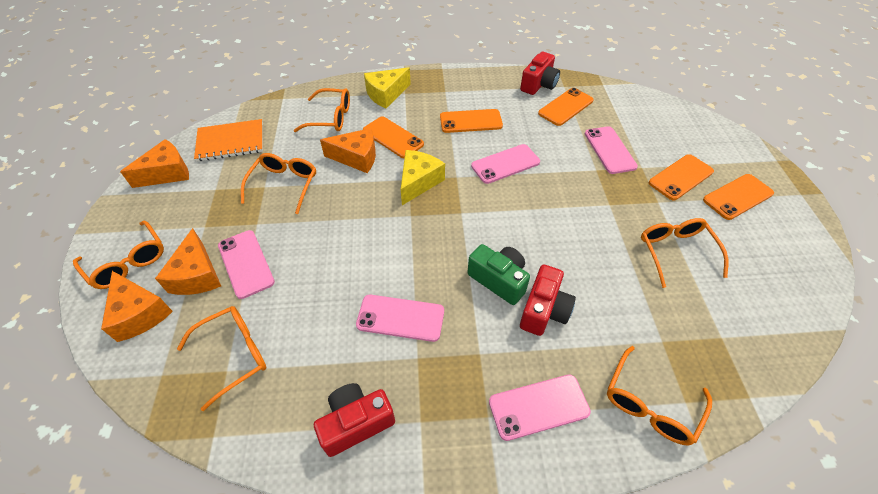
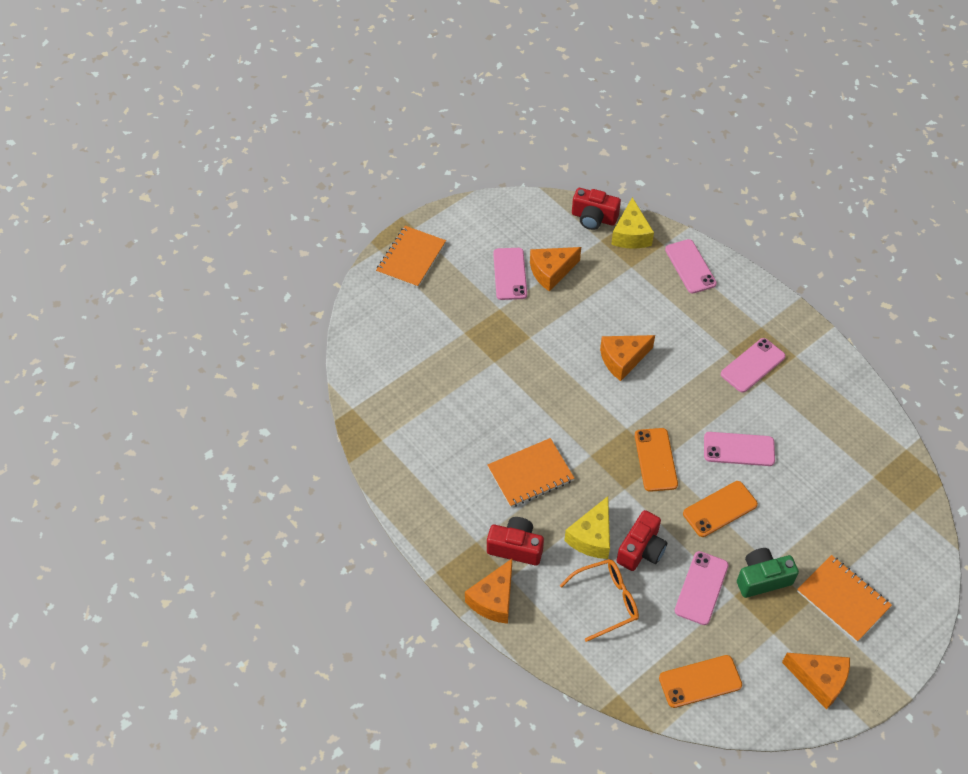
orange glasses: [73,220,164,289] [177,306,266,411] [241,153,316,214] [294,88,350,132] [607,346,712,445] [641,218,728,288] = 6 -> [560,559,639,642] = 1
orange notebook: [194,119,263,162] = 1 -> [376,226,446,288] [488,438,575,507] [797,555,892,642] = 3
orange phone: [363,117,424,158] [440,109,503,133] [538,88,594,126] [649,154,714,201] [703,174,774,220] = 5 -> [635,428,678,492] [659,655,742,708] [683,481,758,537] = 3

